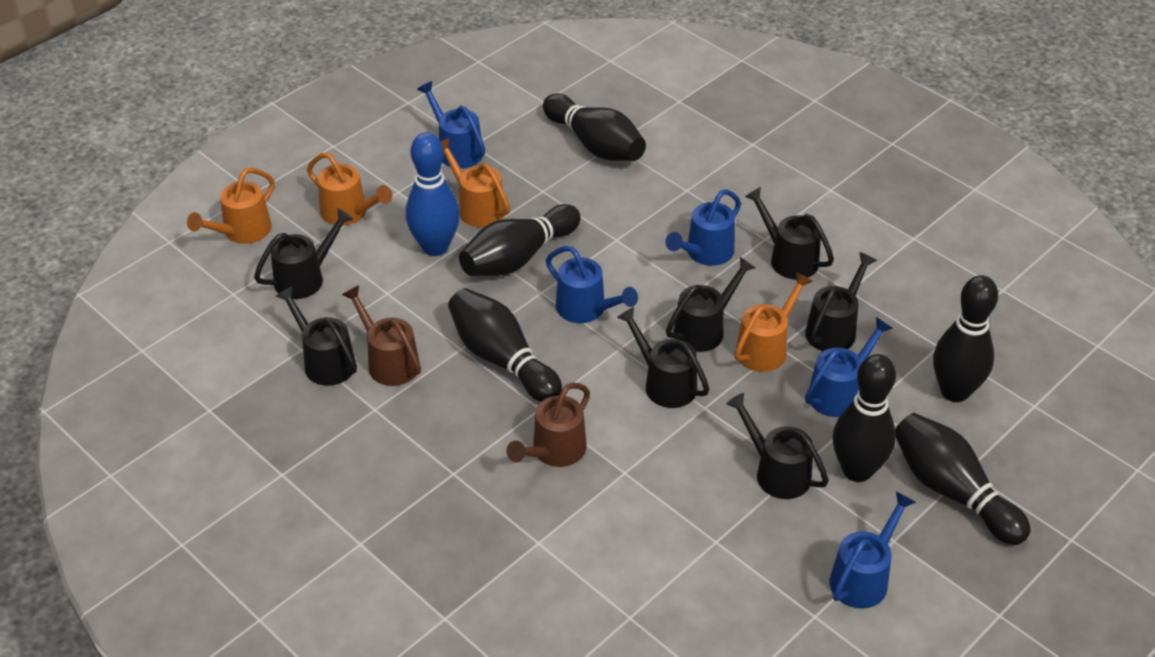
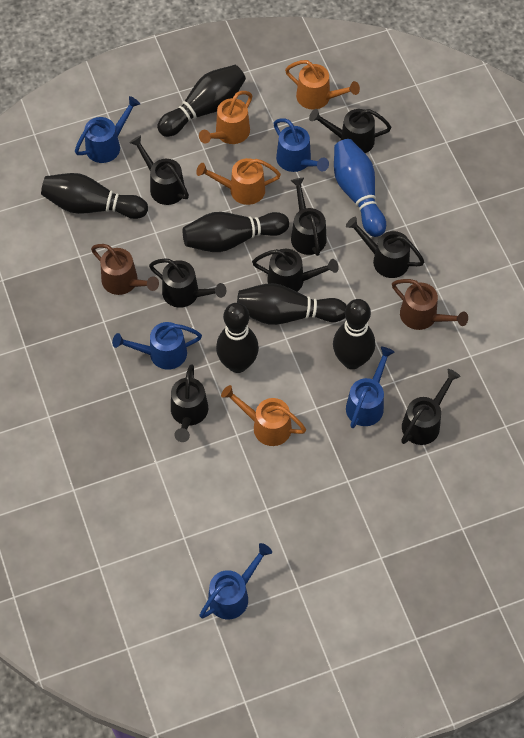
black watering can: [254,208,353,299] [276,286,357,386] [617,307,709,408] [666,257,756,352] [726,393,829,499] [745,187,834,279] [805,252,877,351] = 7 -> [129,135,189,205] [149,258,226,308] [171,365,208,442] [252,249,339,292] [291,178,327,256] [309,109,391,153] [346,217,424,278] [401,369,461,445] = 8

